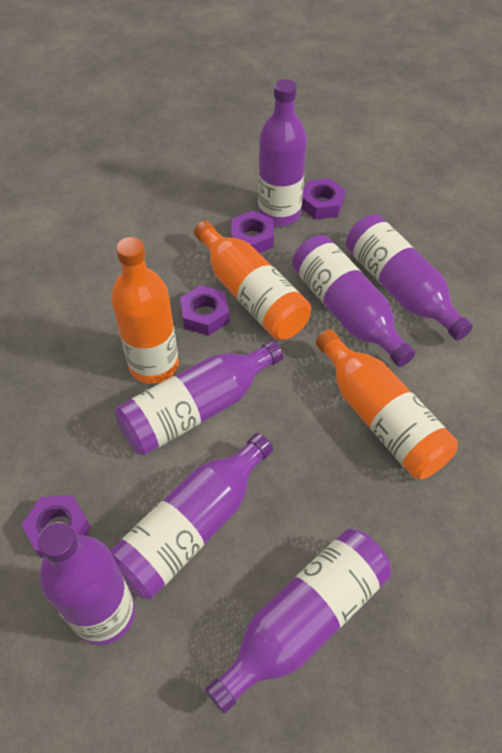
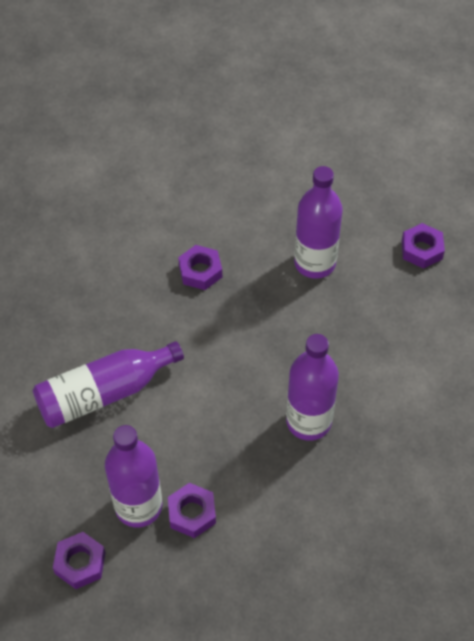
orange bottle: [111,237,179,384] [194,221,311,340] [316,329,458,479] = 3 -> none = 0
purple bottle: [38,522,135,645] [110,433,273,599] [115,340,283,455] [205,529,391,714] [258,79,307,226] [292,235,415,367] [346,214,473,341] = 7 -> [33,341,184,428] [105,425,162,527] [286,334,339,441] [294,166,343,279] = 4

